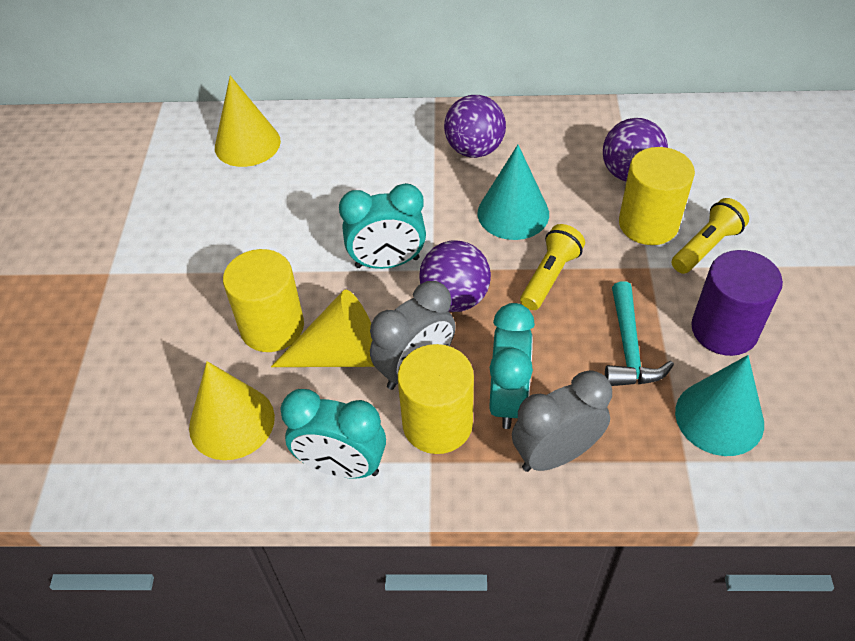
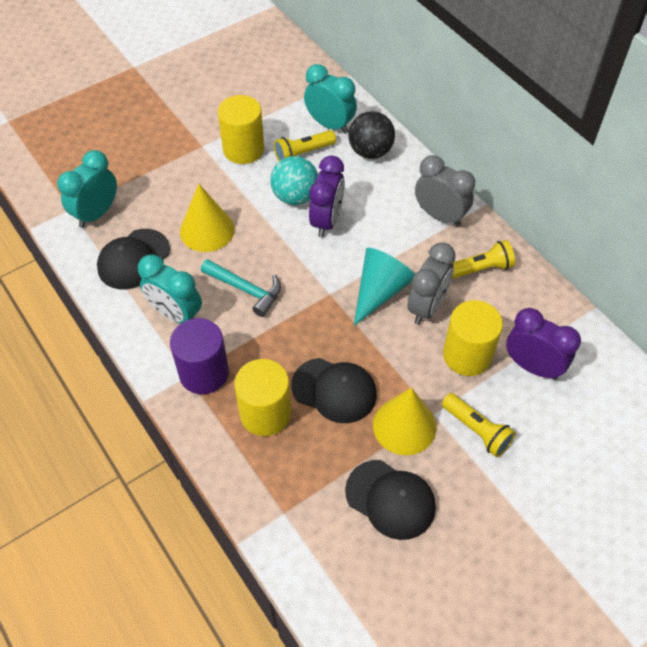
black ball: none = 0 -> [348,111,395,159] = 1
black cap: none = 0 -> [97,229,170,289] [291,358,377,423] [345,460,436,540] = 3
purple ball: [419,240,491,312] [444,95,506,158] [603,118,668,181] = 3 -> none = 0
purple clock: none = 0 -> [309,156,345,238] [506,308,581,380] = 2
turquoise ball: none = 0 -> [270,156,318,205] = 1
turquoise cone: [478,145,549,240] [675,355,764,456] = 2 -> [354,248,415,326] = 1
yellow cone: [189,361,275,460] [215,76,281,167] [271,290,375,367] = 3 -> [180,184,235,252] [373,387,436,455] = 2
yellow flashlight: [520,224,585,310] [671,198,749,274] = 2 -> [274,130,336,161] [442,393,516,457] [452,240,515,279] = 3

